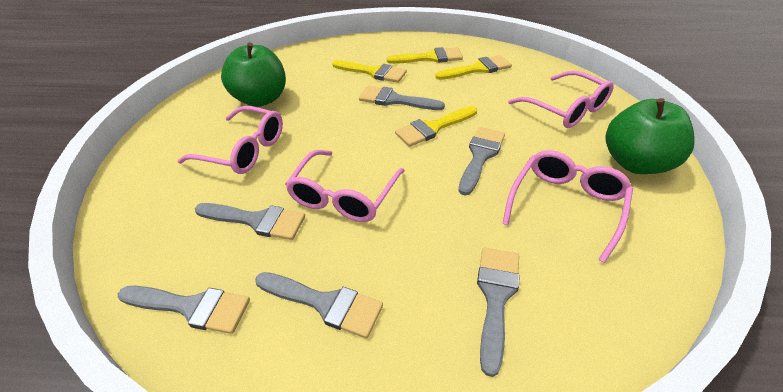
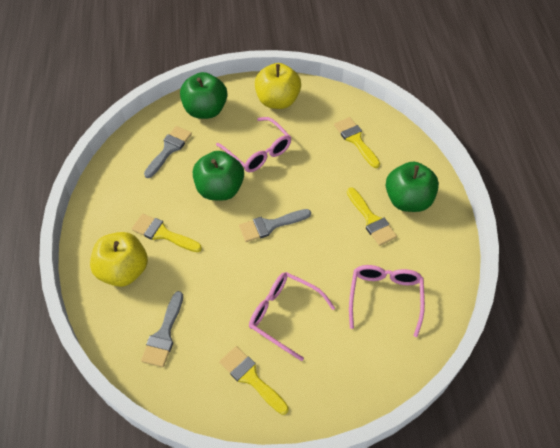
green apple: [221,43,286,107] [605,98,695,174] = 2 -> [180,72,227,119] [193,151,244,200] [386,162,439,212] = 3
grey brush: [118,286,250,334] [195,203,305,240] [255,272,383,339] [359,86,445,110] [458,127,505,195] [477,247,520,377] = 6 -> [141,291,183,367] [144,126,192,178] [239,209,311,242] = 3
pink glasses: [177,106,283,174] [285,150,405,222] [502,150,633,263] [508,71,614,128] = 4 -> [216,117,291,172] [249,272,335,361] [349,265,425,337] = 3
yellow apple: none = 0 -> [90,232,148,287] [255,63,301,109] = 2

